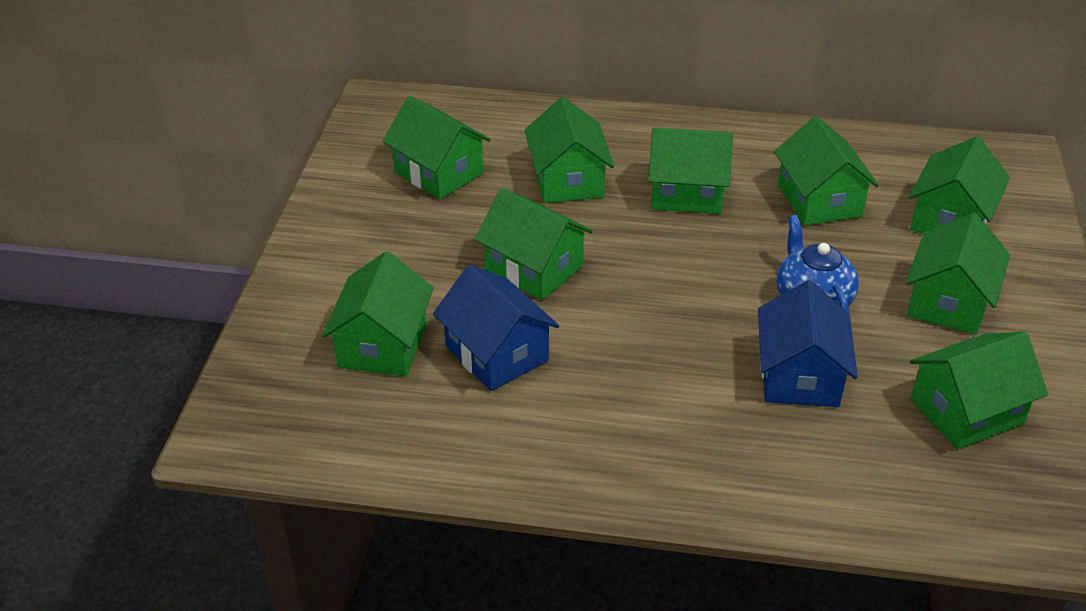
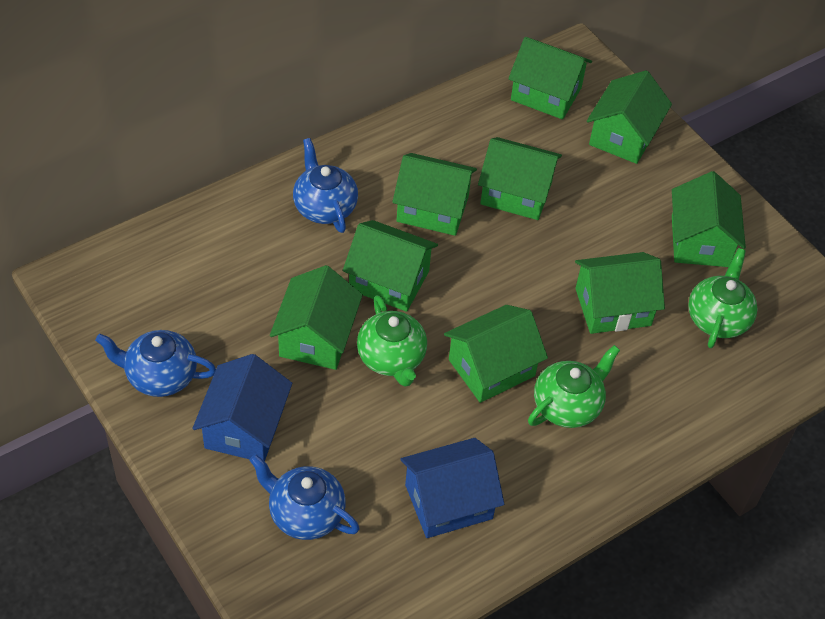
blue teapot: [776,215,859,313] = 1 -> [95,330,216,397] [249,454,359,540] [293,138,358,233] = 3
green teapot: none = 0 -> [357,295,427,387] [528,345,620,428] [688,248,757,348] = 3

